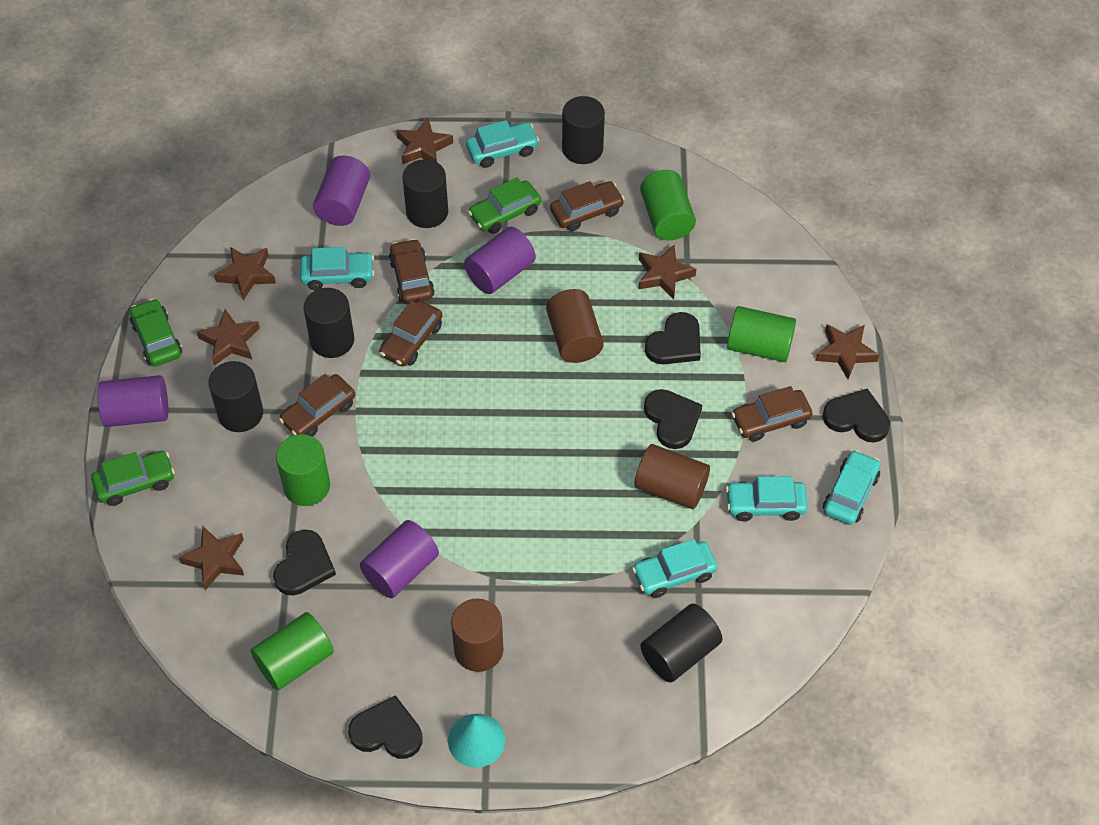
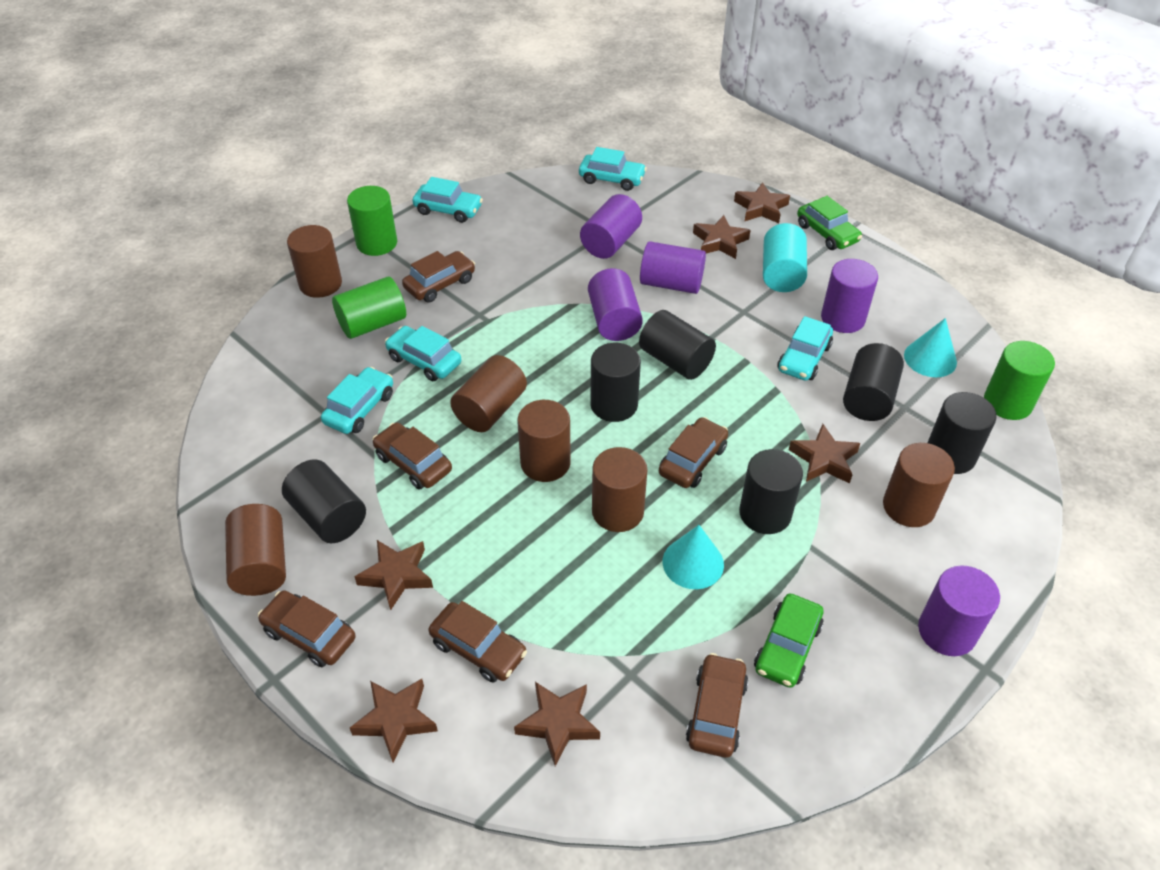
black cylinder: [208,361,263,432] [303,288,354,358] [402,159,448,228] [562,96,605,164] [640,604,722,682] = 5 -> [282,459,366,543] [590,343,641,422] [639,310,716,380] [739,449,803,534] [843,343,904,421] [928,392,997,474] = 6
black heart: [273,529,336,596] [348,695,423,759] [644,389,702,449] [645,312,701,364] [823,388,890,443] = 5 -> none = 0
brown car: [279,374,355,437] [379,300,442,367] [389,239,435,304] [550,181,625,231] [731,386,813,442] = 5 -> [258,590,356,667] [373,423,452,490] [402,251,475,303] [428,601,527,682] [659,417,728,488] [686,653,748,758] = 6
brown cylinder: [451,599,503,672] [546,289,604,363] [634,444,710,509] = 3 -> [225,504,286,596] [287,225,342,298] [450,355,527,432] [517,400,571,482] [592,447,647,532] [883,443,955,527] = 6
green car: [91,451,175,506] [130,298,182,367] [468,177,541,234] = 3 -> [754,593,824,688] [797,196,862,250] = 2
green cylinder: [251,612,334,690] [276,434,330,506] [640,170,696,240] [727,306,796,362] = 4 -> [332,277,406,339] [347,186,397,256] [984,341,1055,420] = 3
purple cylinder: [97,375,168,427] [313,156,370,226] [360,520,439,598] [464,227,536,294] = 4 -> [580,194,642,259] [588,268,643,341] [640,241,706,294] [821,259,878,333] [918,566,1000,656] = 5
turquoise cone: [448,714,505,768] = 1 -> [663,525,724,589] [904,318,957,377] = 2
turquoise cylinder: none = 0 -> [763,223,807,292] = 1

